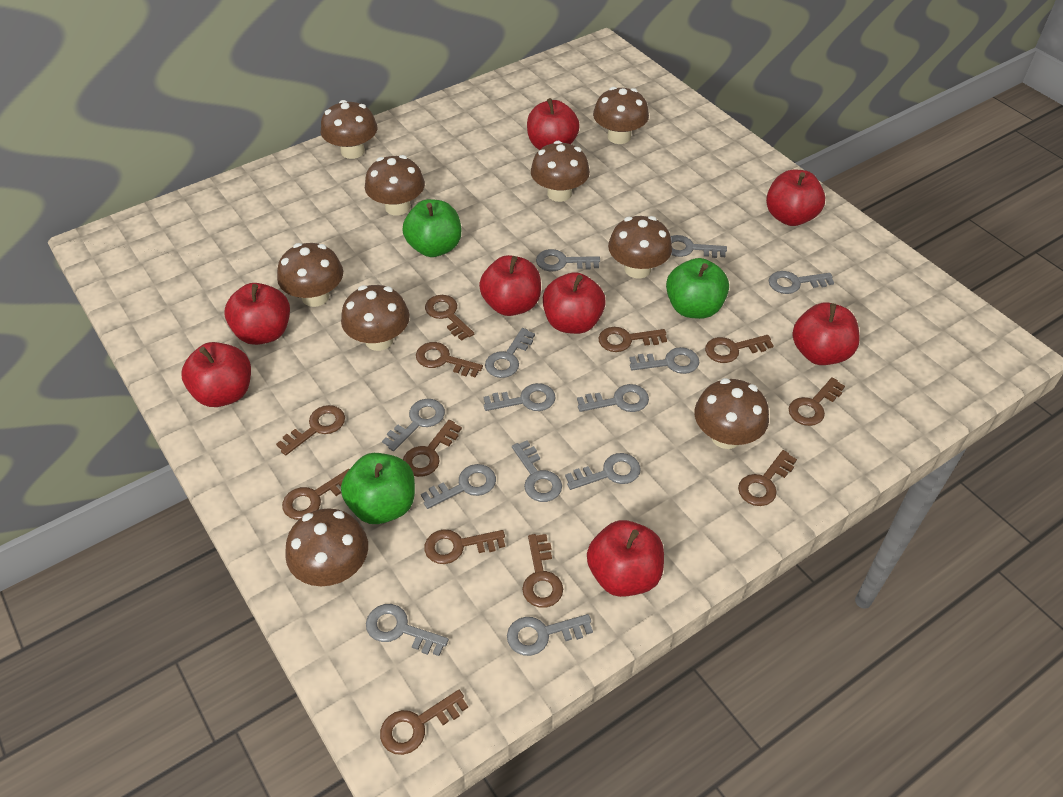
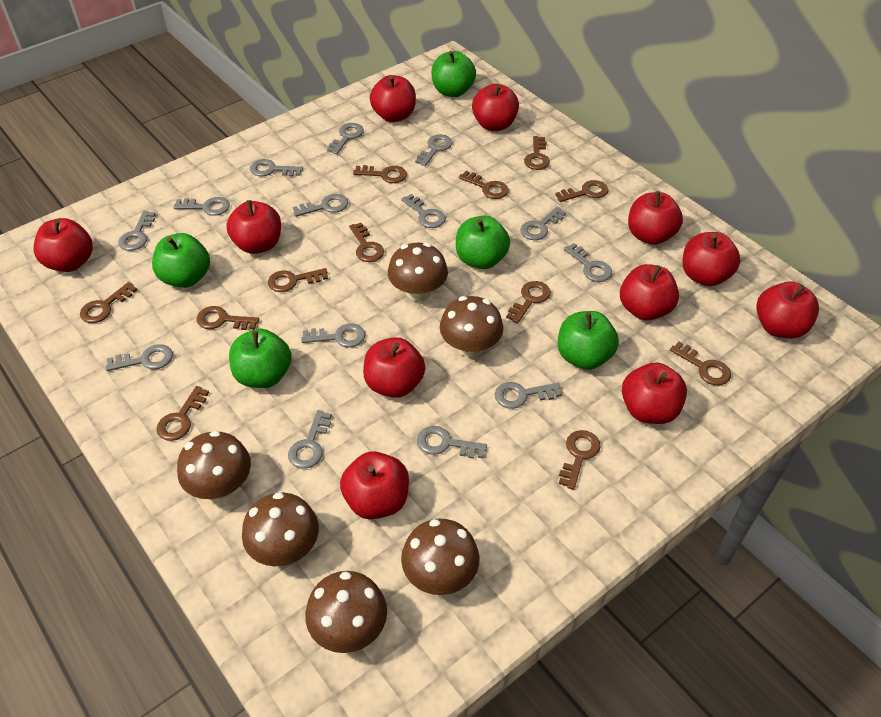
brown mushroom: [277,243,343,307] [285,508,368,586] [321,100,377,159] [341,285,410,351] [365,155,425,216] [531,141,590,202] [593,87,649,144] [608,216,672,279] [695,378,769,449] = 9 -> [177,431,251,499] [242,492,319,566] [305,571,387,653] [388,243,448,301] [401,519,480,595] [440,296,503,357] = 6
green apple: [341,453,415,524] [402,199,461,257] [666,258,729,319] = 3 -> [152,233,210,288] [229,329,292,388] [431,51,476,97] [456,215,510,269] [558,311,619,370] = 5
grey key: [366,604,449,656] [382,399,445,451] [421,464,496,509] [484,383,556,411] [485,328,535,378] [507,614,593,656] [512,441,562,502] [536,249,600,271] [565,453,641,490] [577,384,649,412] [629,347,699,374] [670,235,727,258] [769,271,834,294] = 13 -> [106,344,173,371] [118,211,156,251] [173,197,230,216] [250,159,303,177] [288,410,332,469] [293,194,348,217] [301,323,365,348] [327,123,364,154] [401,194,446,228] [415,134,453,166] [417,426,487,459] [495,382,562,409] [520,207,566,240] [564,243,612,282] = 14
red apple: [181,342,251,407] [224,283,290,345] [479,255,541,316] [527,98,580,150] [543,272,606,334] [587,520,664,597] [766,170,825,226] [792,302,860,365] = 8 -> [33,218,93,272] [226,200,281,254] [340,451,409,519] [363,337,425,398] [370,75,416,122] [472,84,519,131] [620,264,679,321] [622,362,687,424] [628,191,683,245] [683,232,741,286] [756,281,819,339] = 11

